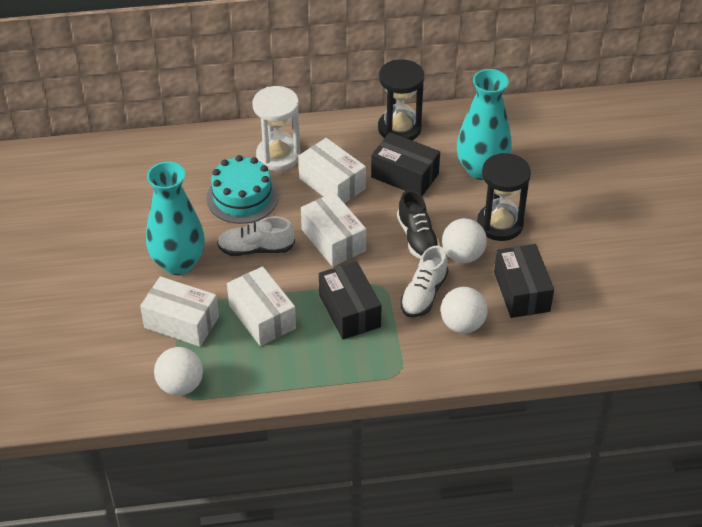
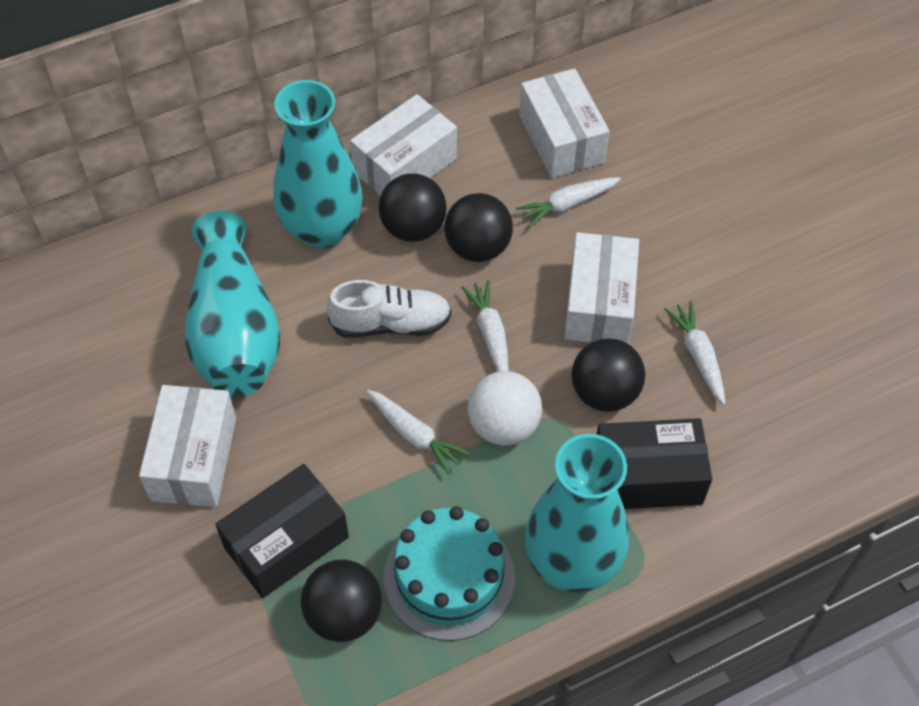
black ball: none = 0 -> [301,559,382,642] [379,173,447,242] [444,193,513,262] [572,338,645,412] = 4
black box: [319,261,382,339] [371,132,440,196] [494,244,554,318] = 3 -> [215,464,349,598] [597,418,712,509] = 2
black hourglass: [378,59,424,140] [477,153,531,241] = 2 -> none = 0
black shoe: [397,190,440,259] = 1 -> none = 0
turquoise vase: [146,162,205,275] [457,69,512,180] = 2 -> [185,211,280,397] [273,80,363,249] [525,434,629,593] = 3
white ball: [154,347,203,396] [441,287,488,333] [442,218,487,263] = 3 -> [467,371,542,446] = 1
white carrot: none = 0 -> [366,390,470,475] [461,280,509,372] [516,177,621,228] [664,301,726,405] = 4
white hourglass: [253,86,301,171] = 1 -> none = 0
white shoe: [217,217,295,256] [400,246,448,317] = 2 -> [326,280,451,338] = 1

